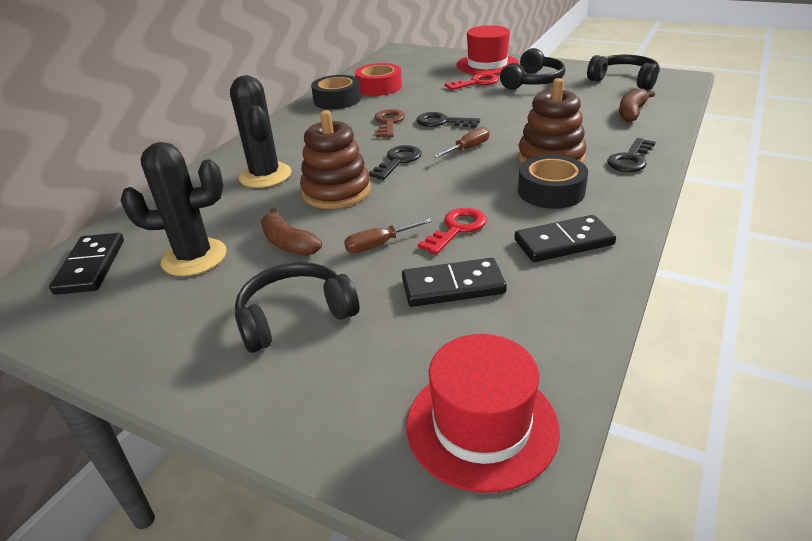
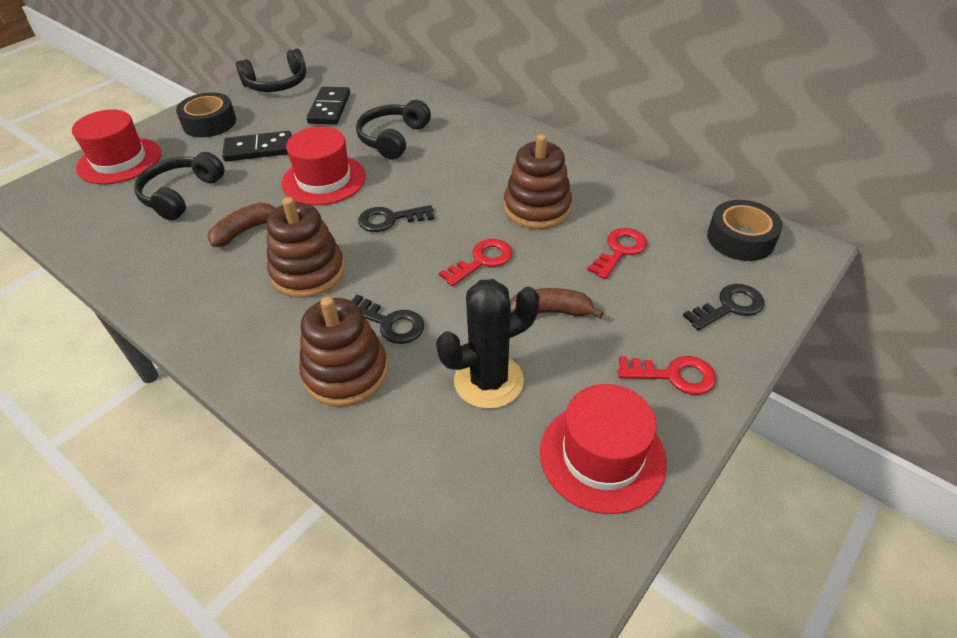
black cactus: [121,142,226,276] [230,75,292,188] = 2 -> [436,279,540,409] = 1
black domino: [49,233,124,295] [402,258,507,307] [514,215,616,262] = 3 -> [222,131,292,162] [307,87,350,124] = 2
brown key: [375,109,405,137] = 1 -> none = 0
brown screwdriver: [344,219,432,253] [434,127,490,158] = 2 -> none = 0
brown stacking toy: [300,110,371,209] [518,78,587,164] = 2 -> [266,197,345,298] [299,297,388,407] [504,134,572,229] = 3
red hat: [406,334,560,493] [456,25,519,75] = 2 -> [72,109,161,184] [281,127,366,206] [540,384,667,514] = 3
red key: [418,208,487,255] [445,73,499,90] = 2 -> [439,239,512,286] [587,228,647,279] [618,356,716,395] = 3
red tape: [355,63,402,96] = 1 -> none = 0

